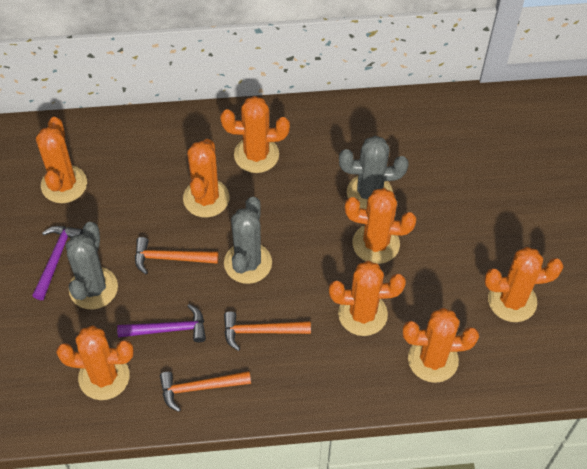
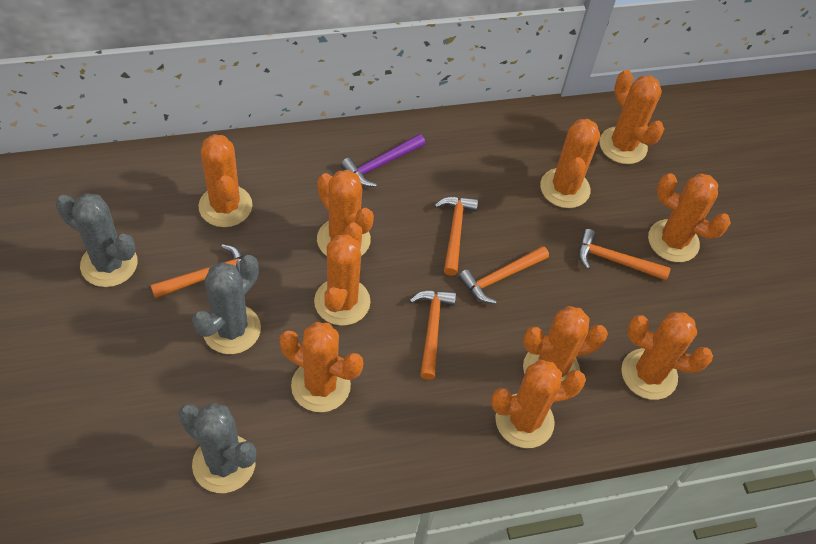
orange cactus: [36,117,87,203] [56,325,134,400] [183,139,229,217] [221,96,290,173] [329,261,406,336] [345,188,416,264] [403,308,479,383] [484,247,564,322] = 8 -> [198,134,252,227] [279,322,363,412] [314,223,371,326] [317,170,374,256] [491,360,586,448] [523,306,608,381] [540,119,600,208] [600,70,664,164] [621,312,713,400] [648,173,731,262] = 10
orange hammer: [135,237,218,274] [160,371,251,412] [224,311,311,351] = 3 -> [150,244,244,298] [409,291,456,380] [434,197,478,276] [458,246,549,304] [578,229,671,280] = 5
purple hammer: [32,226,83,300] [117,304,206,342] = 2 -> [341,134,425,187] = 1

